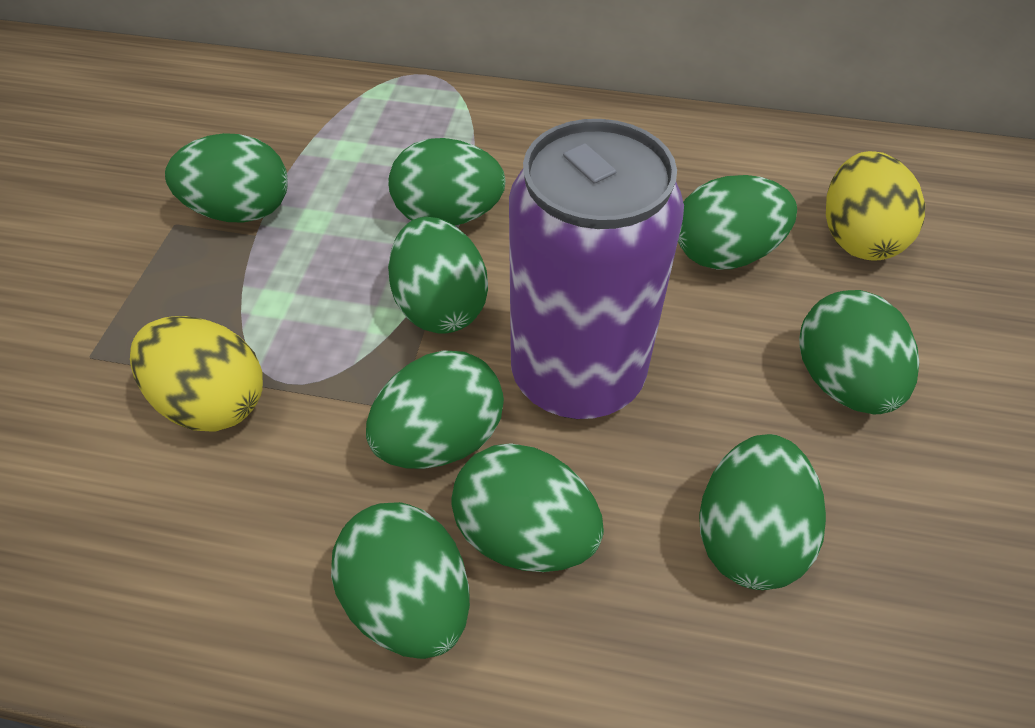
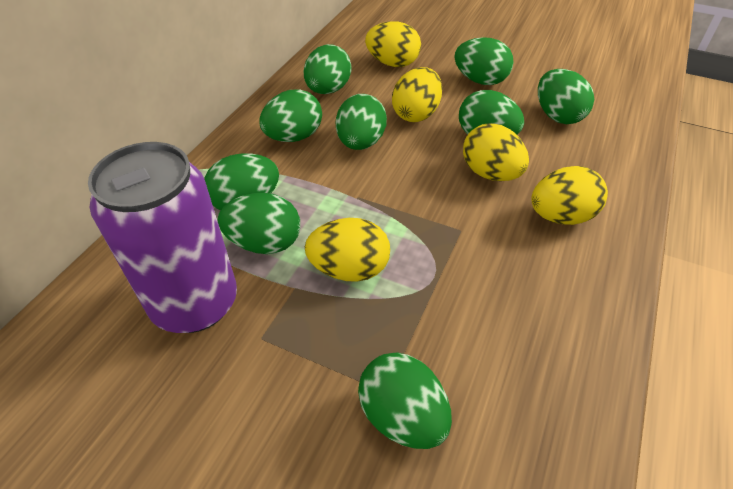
yellow egg: [130,316,263,431] [826,151,925,261] = 2 -> [305,218,390,282] [365,21,421,67] [392,67,442,122] [463,123,529,181] [531,166,608,225] = 5

